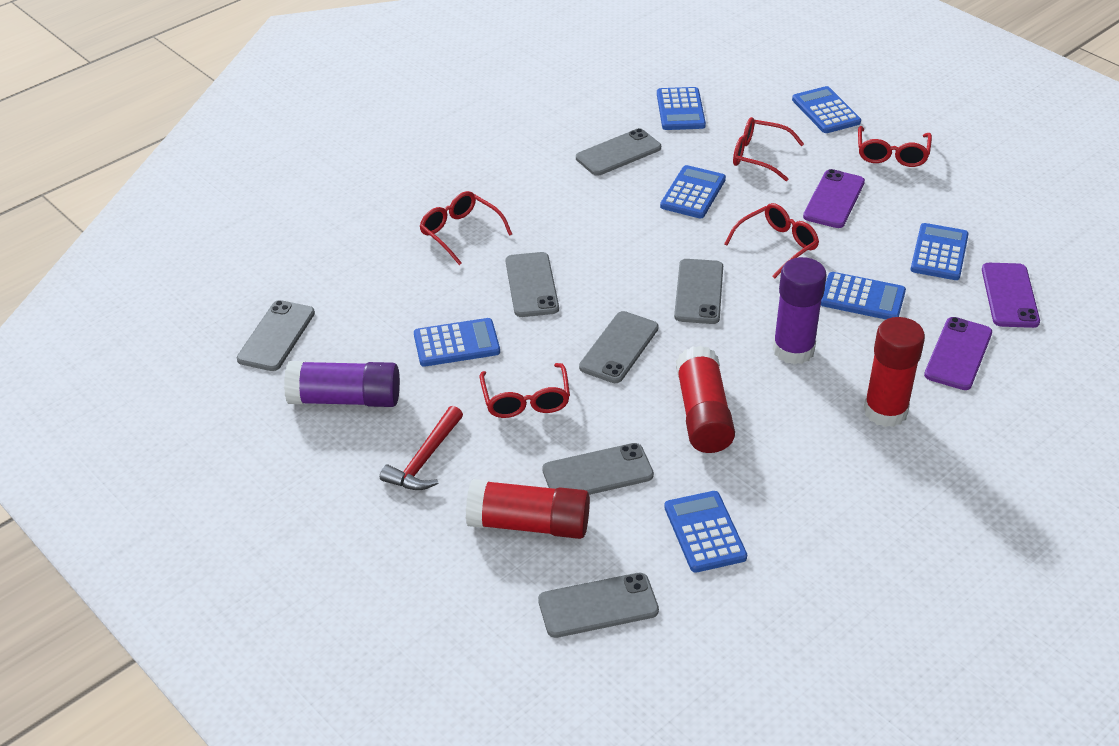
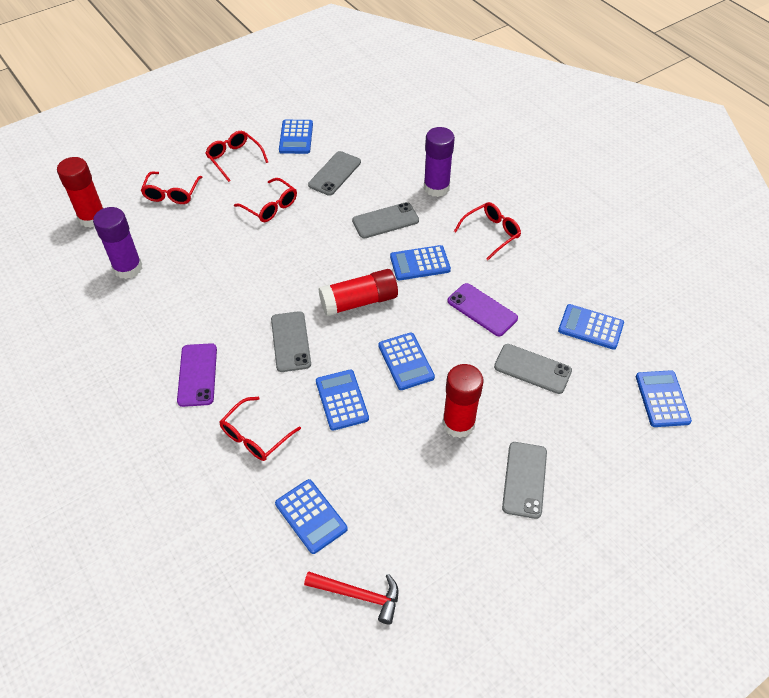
grey phone: [237,300,315,371] [506,252,559,317] [538,573,659,638] [542,443,654,495] [576,128,661,176] [579,311,659,383] [674,259,723,324] = 7 -> [271,311,311,372] [308,151,361,196] [352,202,419,239] [494,344,572,394] [502,442,547,519] = 5
purple phone: [803,169,865,228] [924,317,992,390] [982,263,1040,328] = 3 -> [177,343,217,407] [447,283,518,336] = 2

